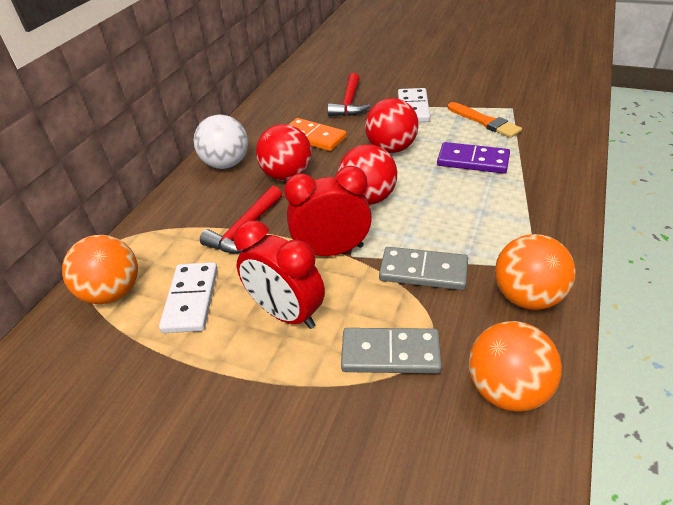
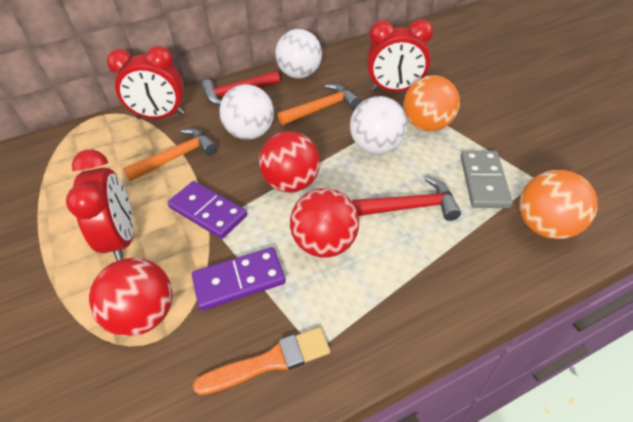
grey domino: [341,328,442,374] [379,247,468,290] = 2 -> [461,151,513,208] = 1
orange ball: [62,235,138,304] [468,321,562,412] [495,234,576,310] = 3 -> [403,75,460,132] [519,170,598,239] = 2
orange domino: [288,118,347,151] = 1 -> none = 0
orange hammer: none = 0 -> [123,128,218,181] [278,84,361,125] = 2
purple domino: [437,142,510,174] = 1 -> [167,181,247,239] [192,247,286,311] = 2
red clock: [234,220,325,329] [284,166,372,256] = 2 -> [66,150,133,261] [107,46,185,119] [367,19,433,92] = 3
white ball: [194,115,248,169] = 1 -> [219,84,274,140] [275,29,322,79] [350,96,408,154] = 3
white domino: [159,262,218,333] [398,88,430,122] = 2 -> none = 0

